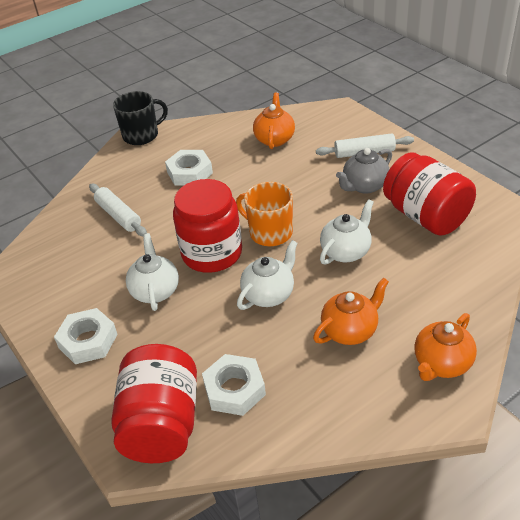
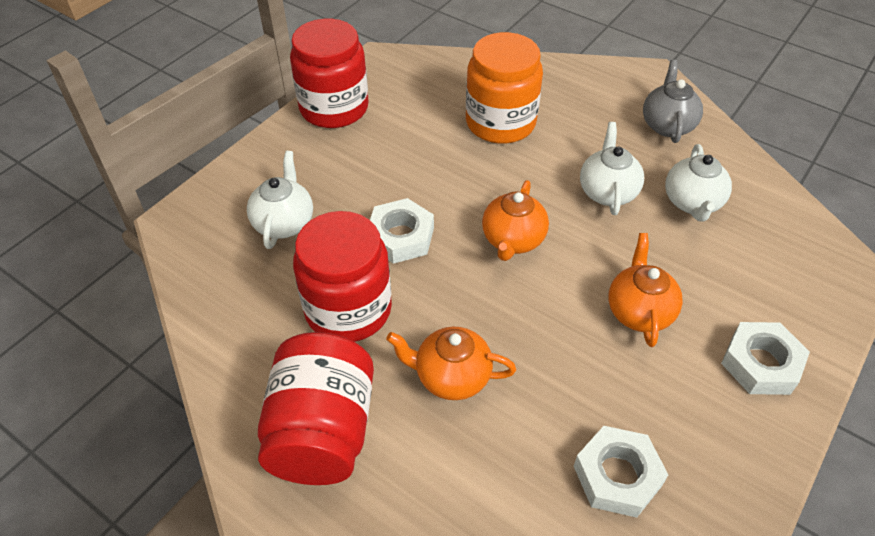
black mug: [113,91,168,145] = 1 -> none = 0
orange jar: none = 0 -> [466,32,543,144] = 1
orange mug: [236,182,293,246] = 1 -> none = 0
white rolling pin: [89,184,147,236] [316,133,414,158] = 2 -> none = 0

